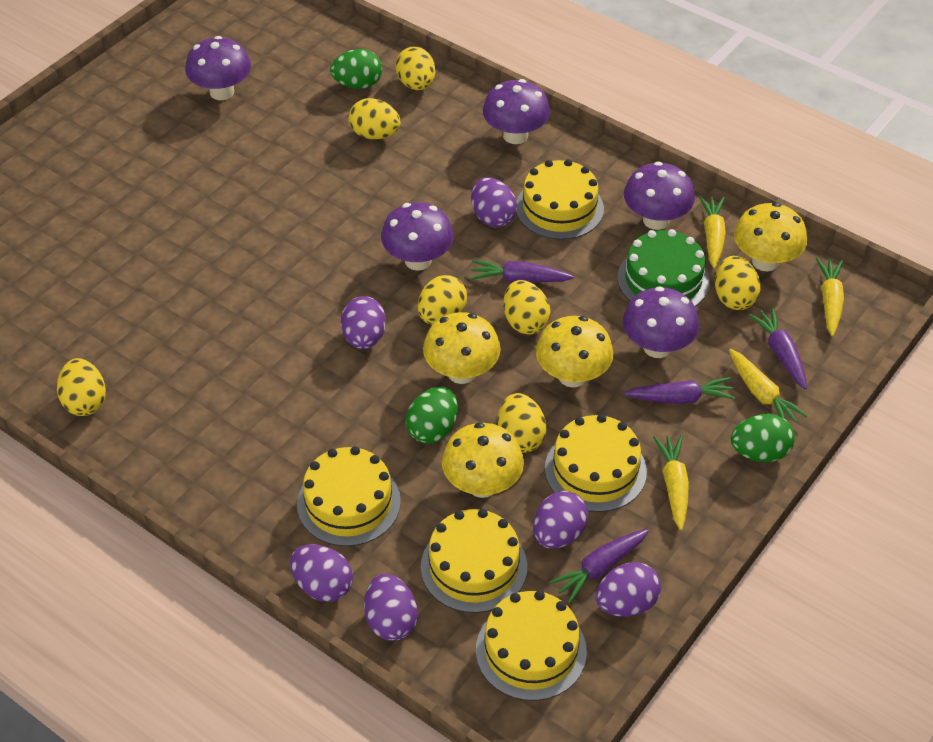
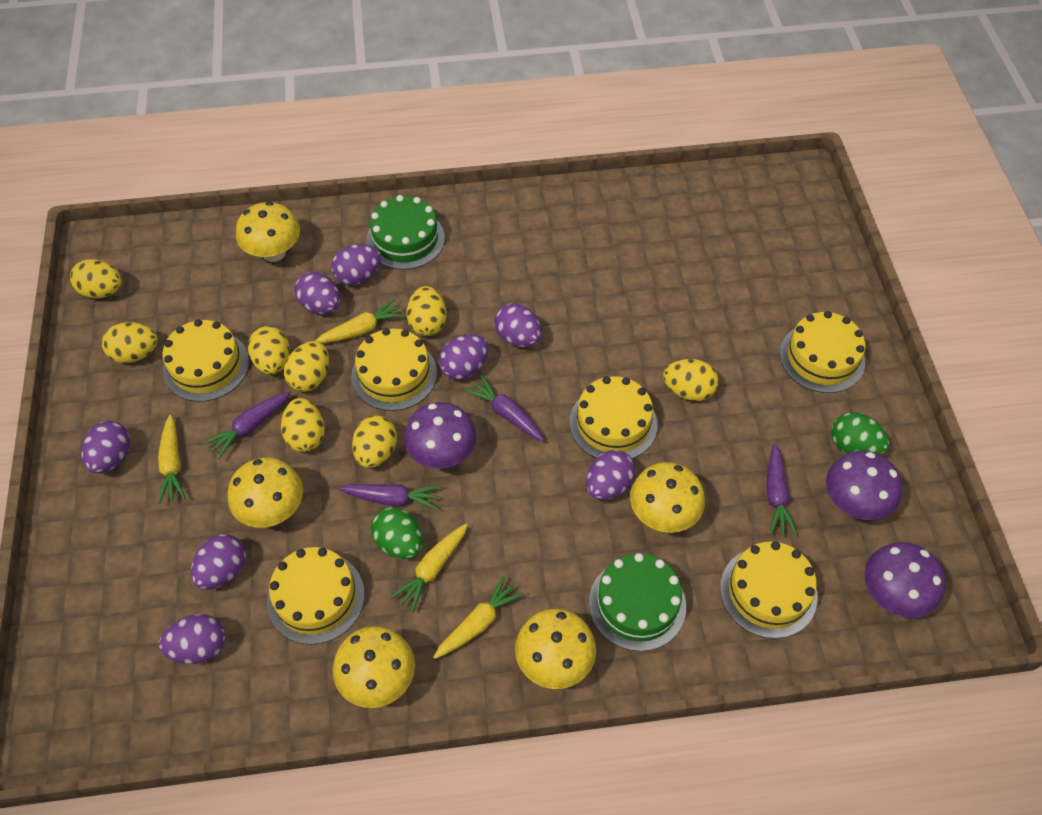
green cake: [618,229,710,306] = 1 -> [366,195,445,270] [589,553,686,651] = 2
green egg: [330,49,382,89] [406,387,458,444] [731,414,795,462] = 3 -> [371,507,423,559] [831,412,889,455] = 2
purple egg: [290,544,353,602] [341,296,386,349] [364,574,418,641] [471,178,517,227] [533,491,588,549] [596,562,661,617] = 6 -> [81,421,130,474] [159,614,226,664] [191,534,246,590] [294,272,340,314] [331,244,382,285] [439,334,489,380] [494,304,542,347] [586,450,636,500] = 8
purple mushroom: [185,36,251,100] [381,202,454,271] [483,79,550,144] [623,286,699,358] [624,162,695,230] = 5 -> [404,402,476,469] [826,451,902,520] [864,542,945,618] = 3
yellow cake: [297,446,401,546] [421,509,527,613] [476,591,587,701] [516,159,604,240] [545,414,647,512] = 5 -> [162,319,249,402] [267,547,365,645] [352,328,437,411] [570,376,658,459] [720,541,818,639] [780,311,866,393] = 6
yellow egg: [57,358,106,416] [349,98,401,139] [396,47,435,90] [418,275,467,325] [498,393,546,453] [503,280,551,335] [715,256,761,310] = 7 -> [70,259,122,299] [102,322,158,363] [248,326,290,375] [281,398,325,452] [284,341,329,392] [352,415,397,468] [407,286,446,336] [663,359,719,401] = 8
yellow mushroom: [423,312,501,384] [442,423,524,498] [536,316,614,388] [734,202,807,271] = 4 -> [228,458,303,528] [236,201,300,262] [333,626,415,708] [515,609,596,689] [630,462,705,533] = 5

